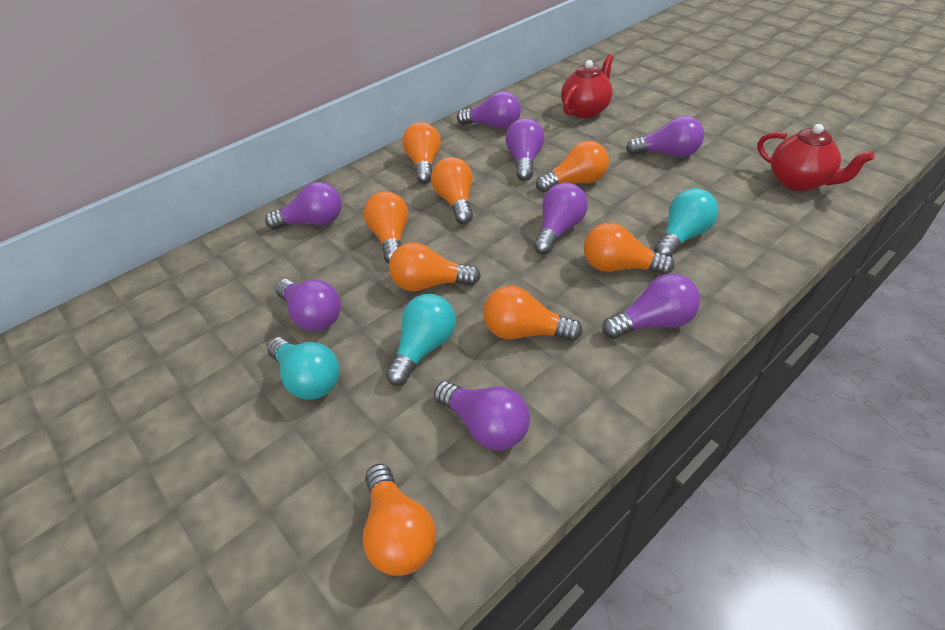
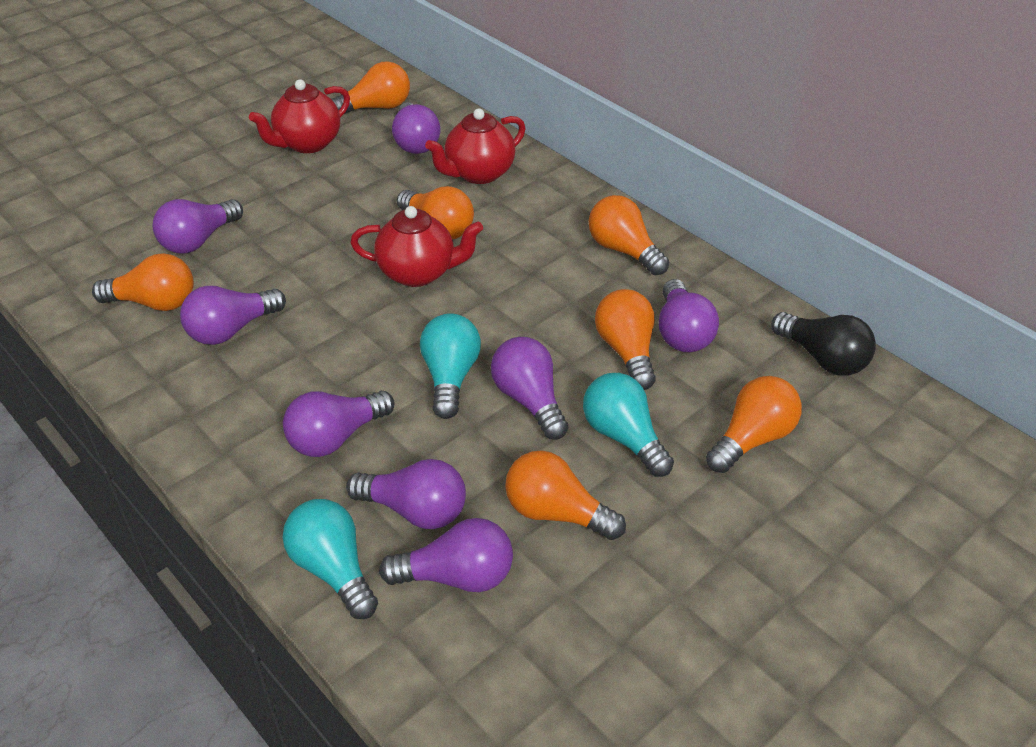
black light bulb: none = 0 -> [771,312,876,375] = 1
orange light bulb: [363,464,436,576] [364,191,408,264] [389,242,481,292] [402,122,441,184] [431,157,473,224] [483,286,583,341] [536,141,609,192] [584,223,675,275] = 8 -> [92,253,194,311] [331,61,410,114] [397,186,474,239] [505,450,626,540] [589,195,669,275] [595,289,656,390] [706,376,802,473] = 7
red teapot: [561,54,614,119] [757,124,875,191] = 2 -> [249,79,350,153] [350,206,483,287] [425,108,526,184] = 3

